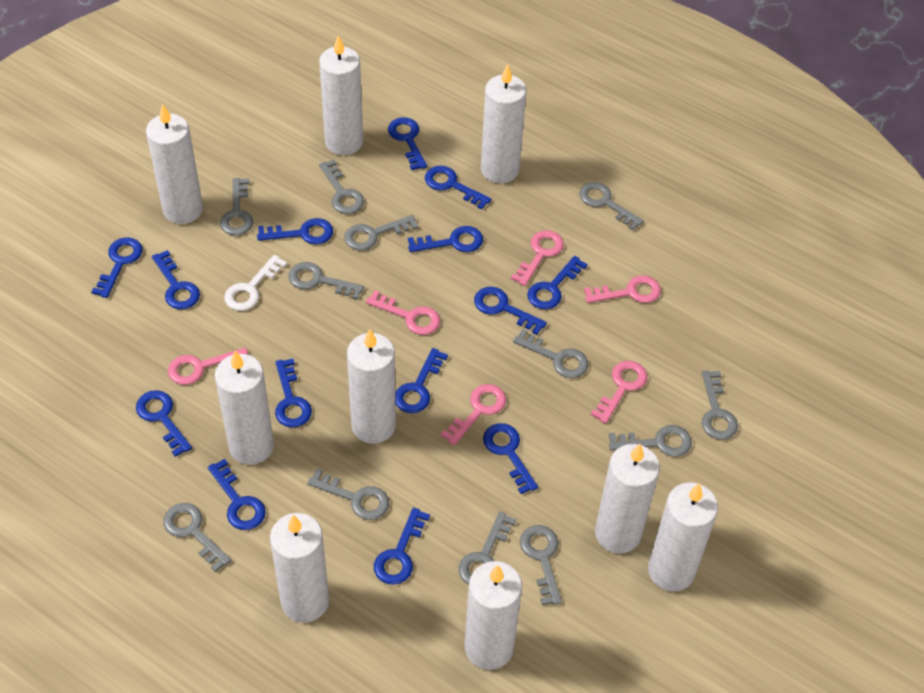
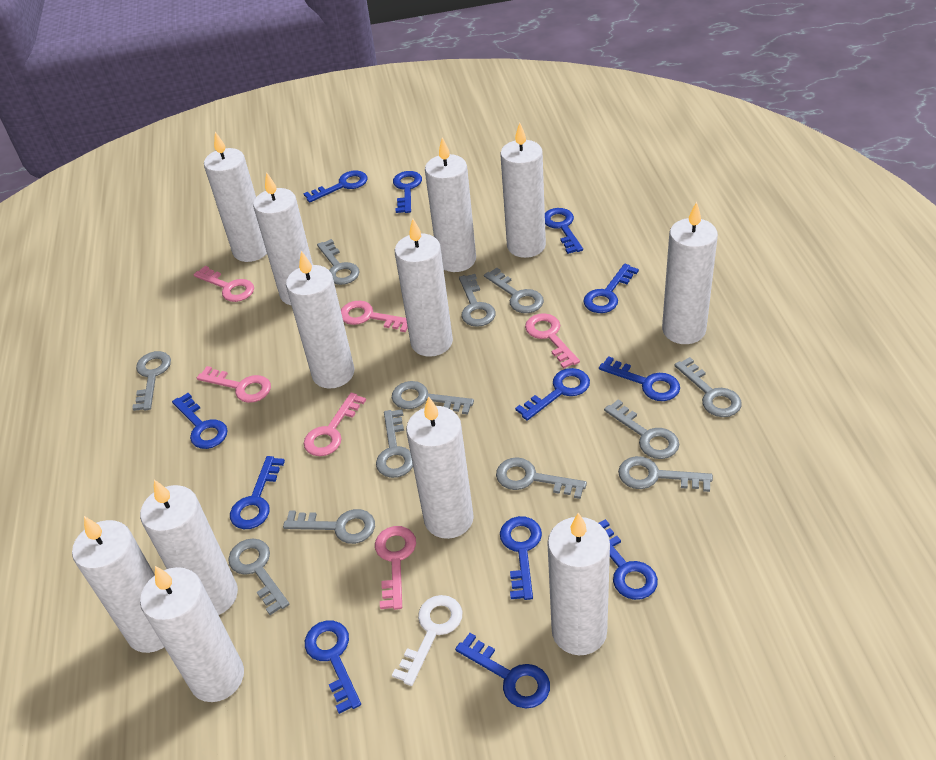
blue key: [91,237,142,298] [136,390,192,457] [152,250,200,309] [208,459,266,530] [257,218,333,245] [275,359,312,428] [374,508,430,585] [388,117,427,170] [395,348,448,413] [408,226,483,252] [425,166,491,210] [474,287,547,335] [483,423,538,494] [527,256,588,309] = 14 -> [172,393,228,449] [230,456,285,529] [304,171,367,203] [305,621,361,714] [393,171,422,213] [455,633,550,708] [500,516,542,600] [515,368,590,421] [545,208,583,254] [583,264,639,313] [599,356,680,401] [599,519,658,600] = 12
white candle: [146,104,203,224] [215,351,274,465] [270,513,329,623] [319,35,363,155] [347,329,396,444] [465,561,522,670] [481,64,526,183] [595,444,660,553] [648,483,718,591] = 9 -> [72,516,164,653] [140,480,238,615] [140,566,244,702] [204,132,267,262] [253,172,313,305] [286,251,355,389] [395,219,453,357] [406,396,474,539] [425,137,476,272] [500,123,546,258] [547,512,610,655] [662,202,718,344] = 12

